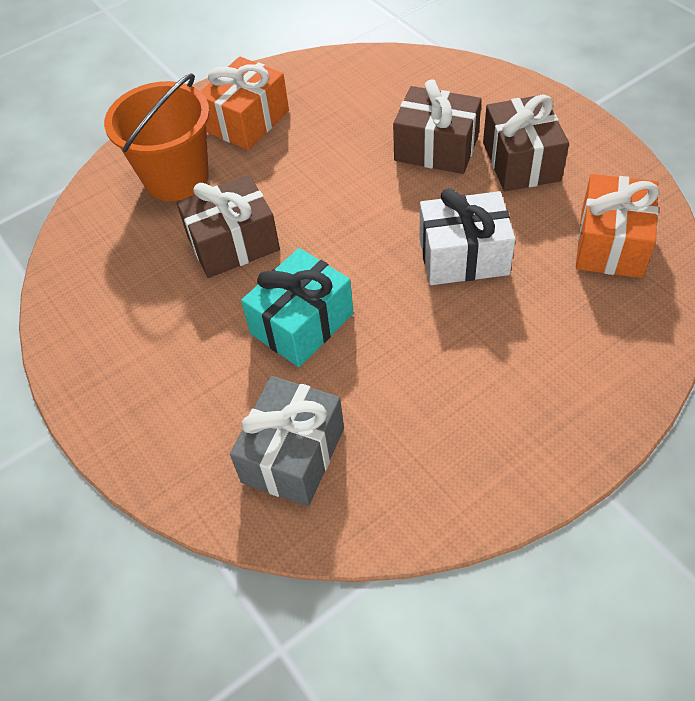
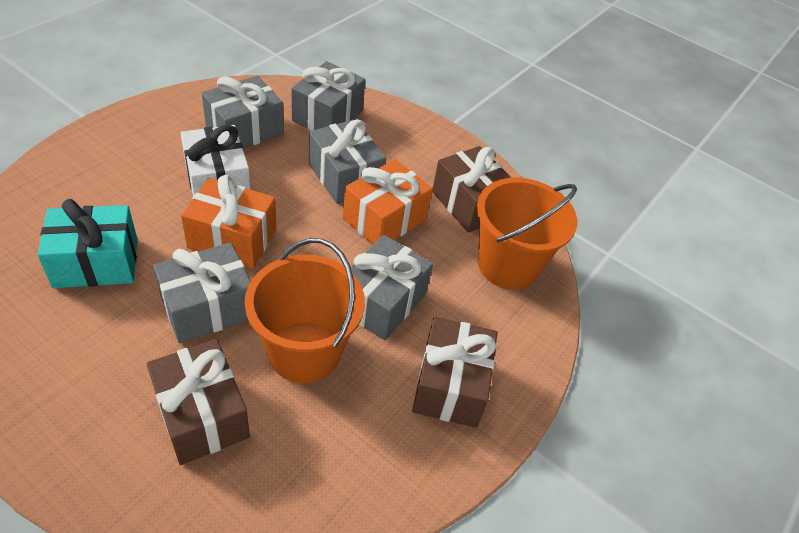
grey gift: [230,376,344,506] = 1 -> [153,242,251,343] [202,76,283,149] [291,61,365,131] [309,119,386,204] [351,235,433,340] = 5
orange bucket: [104,73,210,201] = 1 -> [245,238,365,383] [477,178,577,289] = 2

